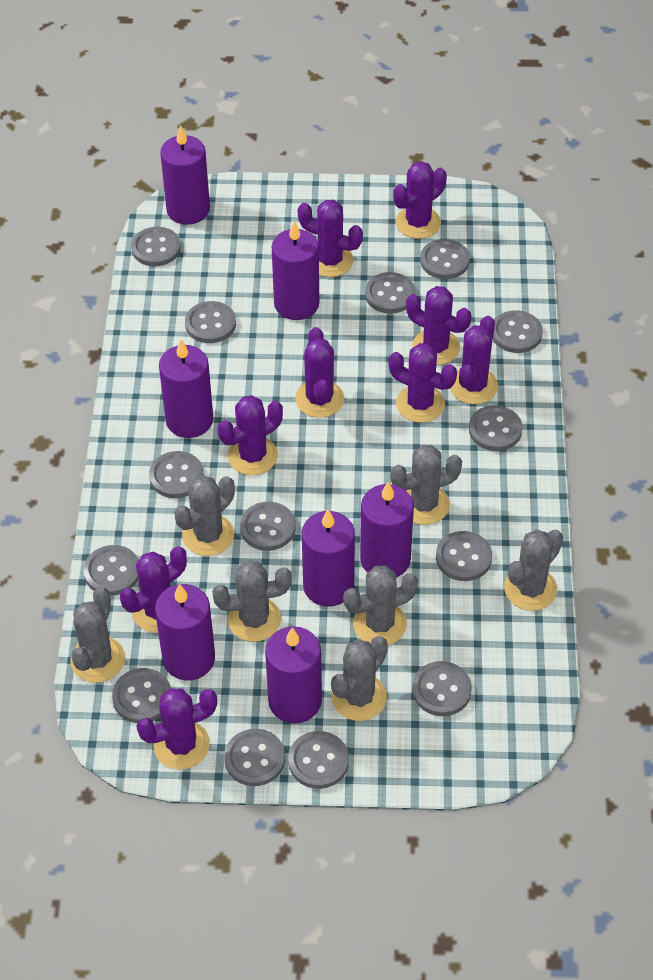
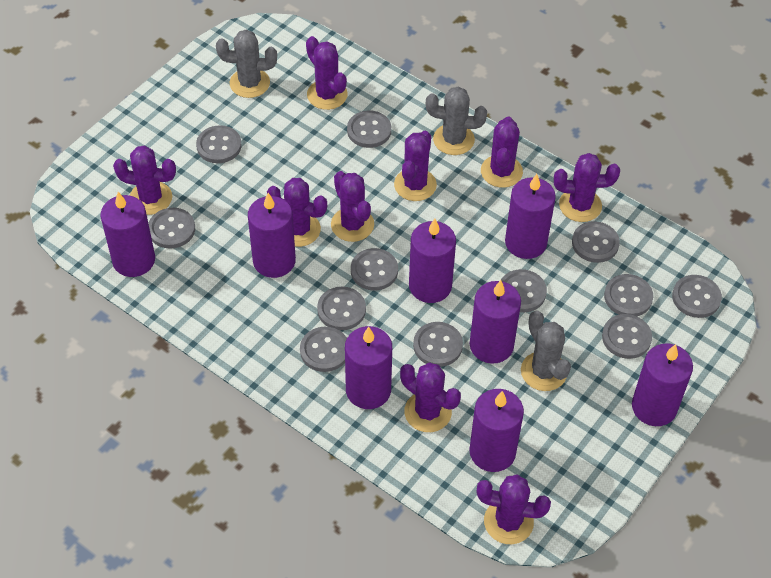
grey button: [83,545,139,596] [112,668,171,723] [131,227,181,266] [149,451,204,498] [185,301,236,343] [224,729,285,786] [240,502,296,551] [288,731,349,789] [365,272,415,314] [412,661,472,716] [420,239,470,279] [436,531,492,581] [469,405,523,451] [493,310,543,353] = 14 -> [148,208,195,249] [196,125,242,163] [300,327,347,372] [317,287,366,330] [347,110,391,148] [351,248,398,290] [413,322,463,367] [501,269,547,312] [572,221,620,263] [602,314,652,359] [604,274,653,316] [672,275,722,318] = 12
grey cactus: [71,587,125,683] [174,475,235,556] [212,561,292,642] [331,636,388,721] [343,566,418,645] [390,445,462,525] [504,530,563,611] = 7 -> [216,30,277,98] [426,86,487,155] [521,311,571,391] = 3
purple candle: [155,584,215,681] [159,339,213,438] [160,125,210,225] [265,626,322,724] [272,220,319,320] [302,509,355,607] [360,482,414,578] = 7 -> [100,192,155,277] [248,193,296,278] [345,326,392,409] [409,219,456,303] [469,389,524,472] [470,280,521,364] [505,174,556,259] [632,343,693,426] = 8

